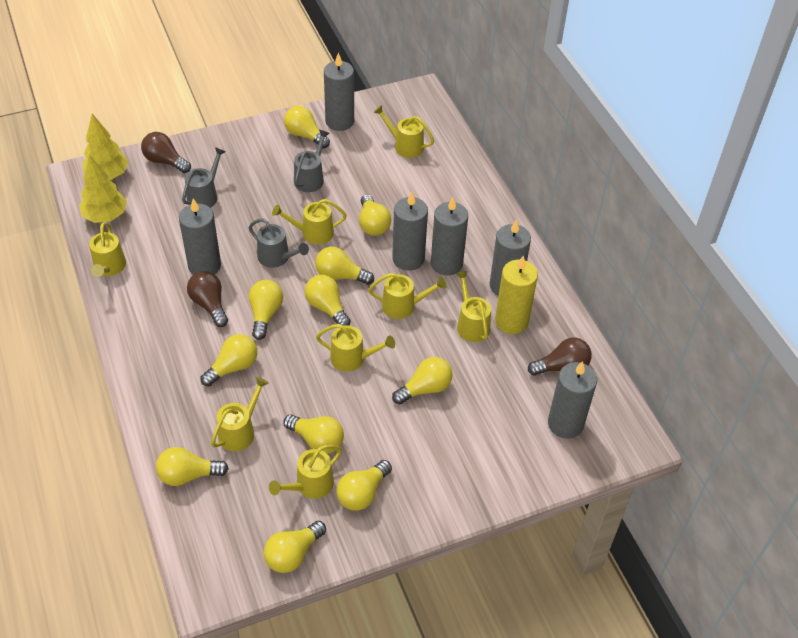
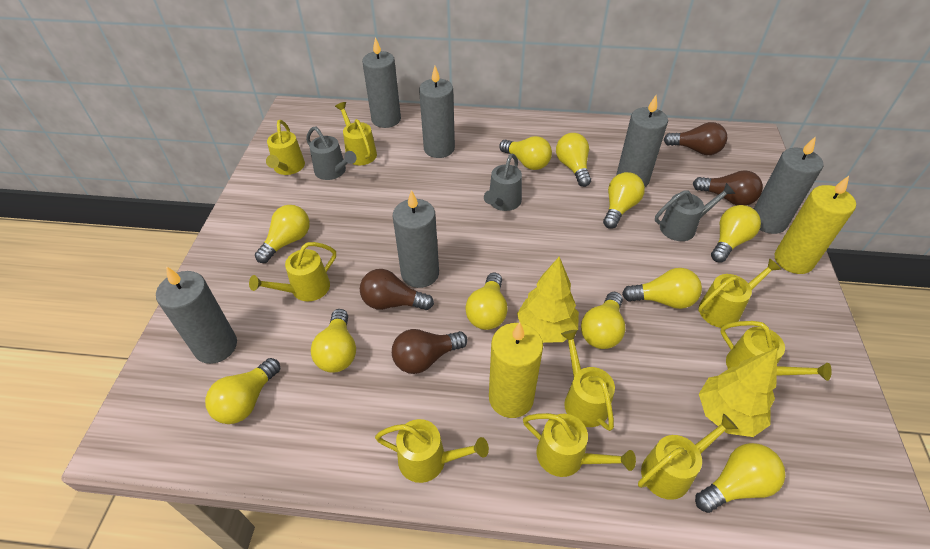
brown light bulb: [141,132,191,173] [187,271,228,327] [528,338,592,376] = 3 -> [360,269,434,310] [392,329,468,374] [663,122,727,155] [693,170,763,206] = 4
yellow candle: [495,256,538,334] = 1 -> [489,322,543,418] [775,176,856,274] = 2
yellow watering can: [89,222,126,277] [211,377,269,451] [269,445,342,499] [272,199,347,245] [316,324,395,372] [368,273,447,319] [373,105,434,158] [456,271,491,342] = 8 -> [249,242,336,301] [266,120,305,175] [335,102,377,165] [375,419,489,483] [523,413,636,477] [561,330,615,431] [638,413,738,500] [698,258,782,328] [720,321,832,381] = 9

